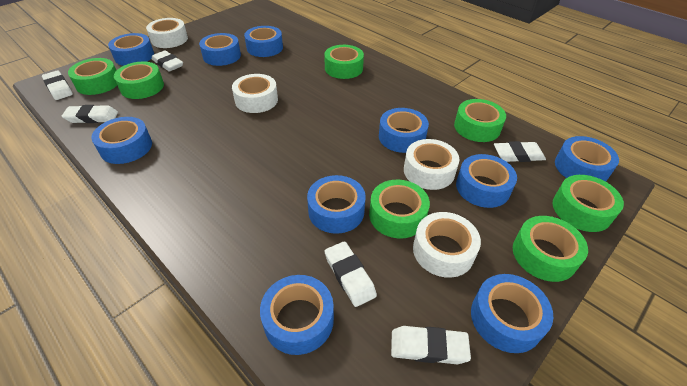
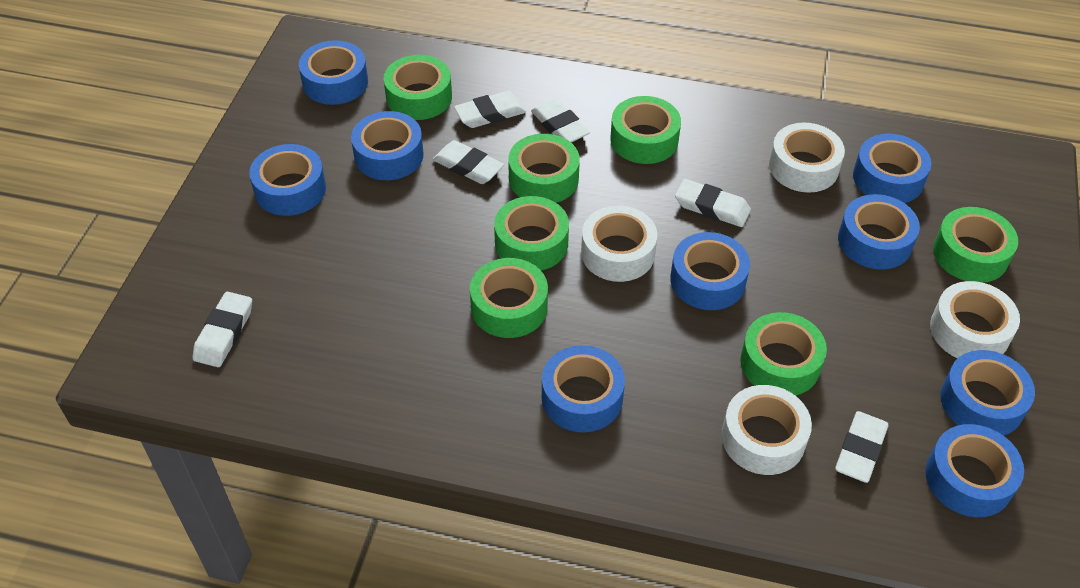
blue tape: [91,117,152,164] [108,33,154,66] [199,33,241,66] [244,26,283,57] [260,275,334,355] [307,175,366,234] [379,108,429,153] [456,154,517,208] [471,274,553,353] [555,136,619,182] = 10 -> [249,144,326,216] [299,40,368,105] [351,111,424,180] [542,345,625,432] [670,232,750,310] [838,194,920,270] [853,134,932,203] [925,424,1024,517] [941,350,1035,436] = 9

